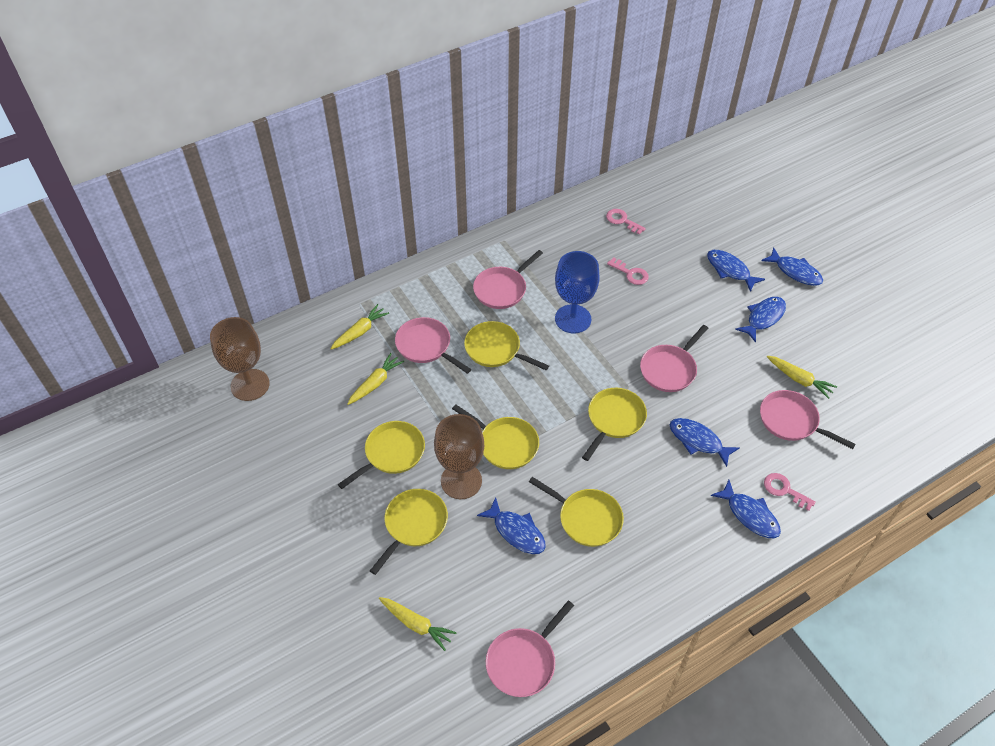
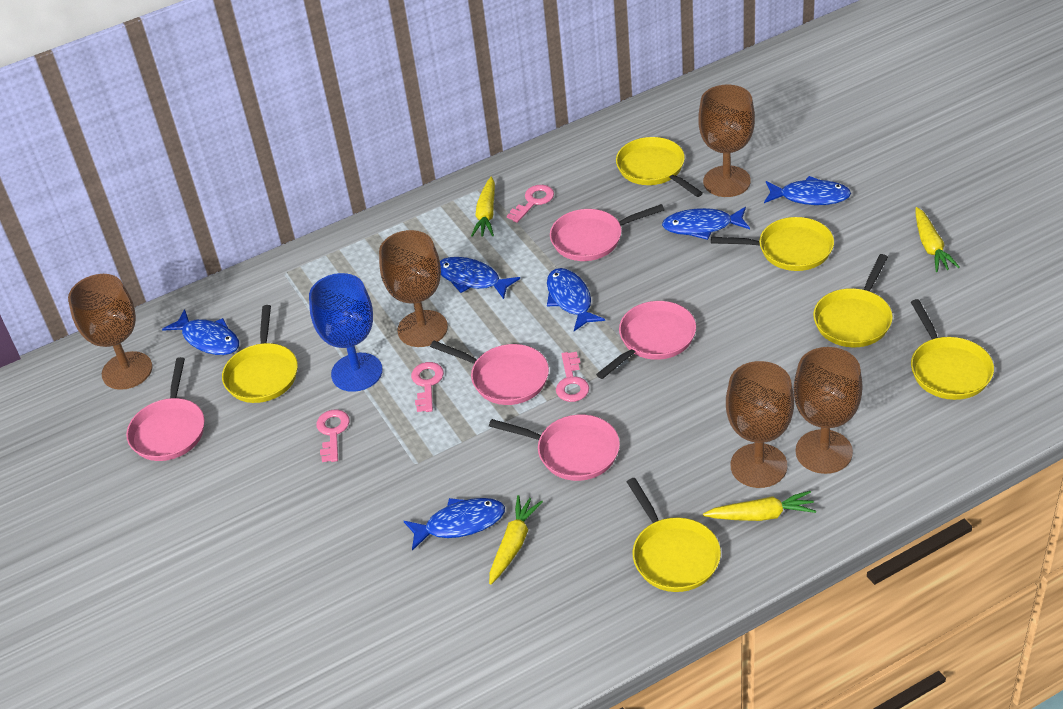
brown goblet: [210,317,270,401] [434,414,484,499] = 2 -> [68,274,152,390] [379,230,448,347] [698,85,755,197] [726,361,794,488] [793,347,863,474] = 5
pink key: [606,209,646,234] [607,257,649,285] [764,473,816,511] = 3 -> [316,410,350,462] [411,362,444,412] [507,185,554,223] [556,352,589,402] = 4

